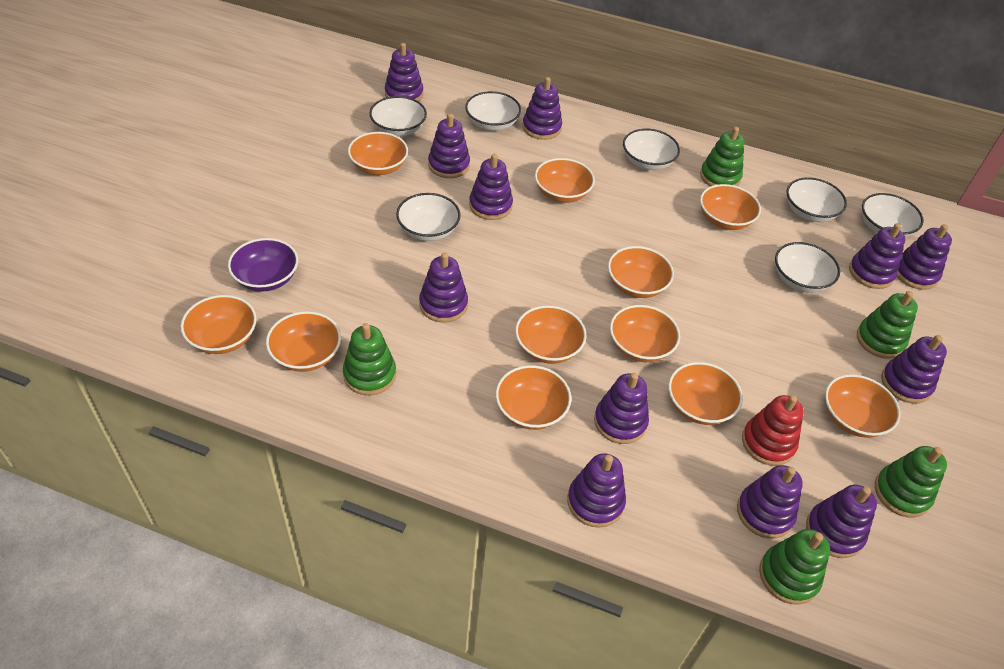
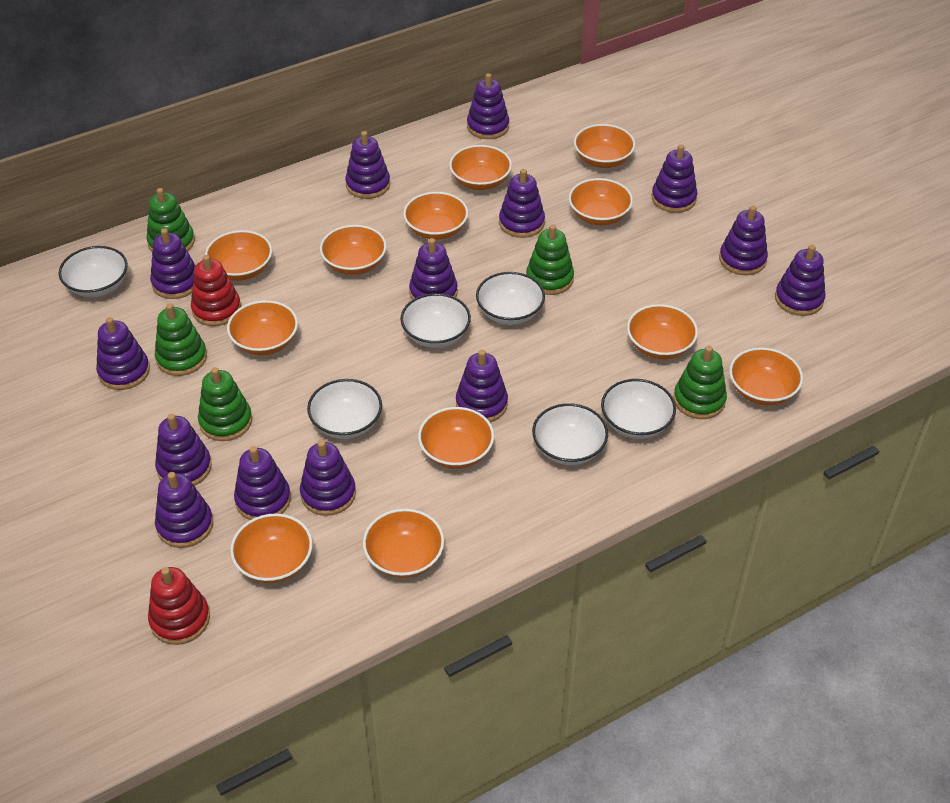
orange bowl: [181,295,257,354] [266,311,341,372] [348,132,408,175] [496,365,571,430] [515,305,586,364] [535,158,595,203] [608,246,674,298] [610,305,680,362] [668,362,743,425] [700,184,761,230] [825,374,901,438] = 11 -> [205,230,272,281] [227,300,298,355] [230,514,313,583] [320,225,387,275] [363,509,444,578] [403,192,468,240] [418,407,494,469] [449,145,512,190] [569,178,633,225] [574,124,635,168] [627,304,698,360] [729,347,803,406] = 12
purple bowl: [228,238,298,292] = 1 -> none = 0
purple stacking toy: [385,43,423,101] [419,253,468,323] [428,113,470,178] [469,154,513,220] [523,77,562,140] [567,453,626,528] [594,373,649,444] [737,465,803,539] [806,485,877,558] [849,223,906,289] [881,335,947,403] [897,224,952,290] = 12 -> [96,317,150,390] [150,228,196,299] [155,414,212,486] [155,472,213,548] [234,446,291,520] [300,440,356,516] [345,131,390,199] [409,238,458,300] [456,350,508,422] [467,73,509,139] [499,169,545,238] [652,145,697,213] [719,205,768,275] [775,245,825,316] = 14
red stacking toy: [742,395,804,466] = 1 -> [148,567,210,645] [191,255,241,326] = 2
white bowl: [369,96,427,137] [396,193,461,241] [465,91,521,131] [623,129,680,170] [775,242,840,293] [786,177,847,222] [862,193,924,237] = 7 -> [59,246,128,297] [307,379,382,439] [400,293,471,348] [476,272,545,325] [532,403,608,465] [601,379,676,439] = 6

